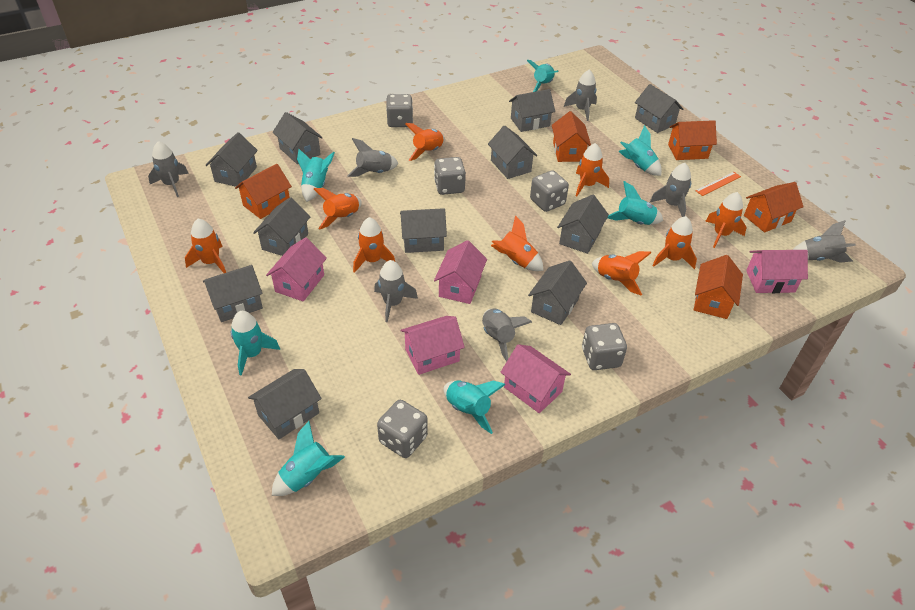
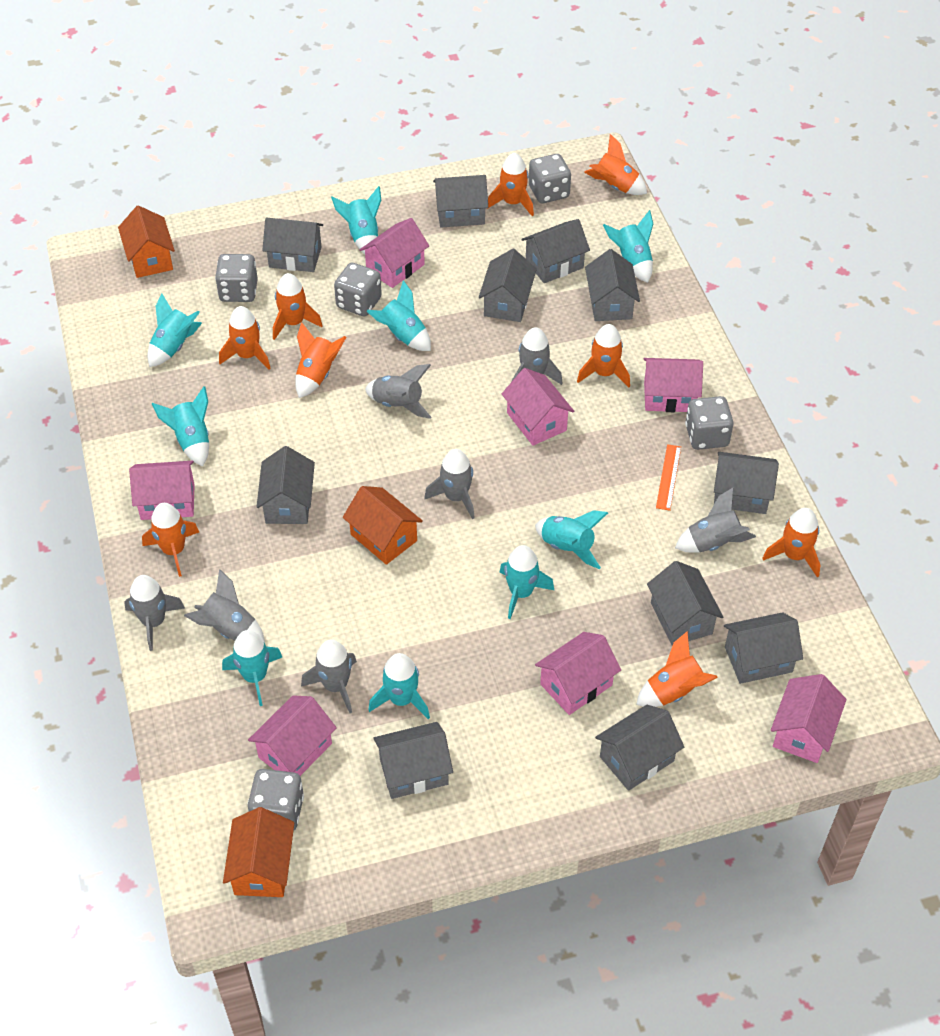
orange house: [235,164,292,219] [552,111,591,162] [668,120,717,160] [694,255,743,319] [744,182,804,233] = 5 -> [118,205,175,278] [223,807,294,897] [343,486,423,565] = 3
pink house: [266,237,327,302] [401,316,465,375] [434,240,487,304] [500,344,571,413] [746,250,808,293] = 5 -> [129,461,194,520] [248,695,337,776] [360,218,429,288] [502,368,574,446] [535,632,621,715] [644,358,703,412] [771,674,846,763] = 7
turquoise rocket: [231,311,280,376] [272,421,345,496] [297,149,335,202] [444,380,505,434] [527,60,559,92] [608,181,663,225] [619,125,662,176] = 7 -> [147,294,202,367] [152,386,209,466] [222,630,282,706] [331,186,381,254] [367,280,431,351] [368,653,430,719] [500,545,554,619] [535,510,608,569] [603,210,653,283] = 9

